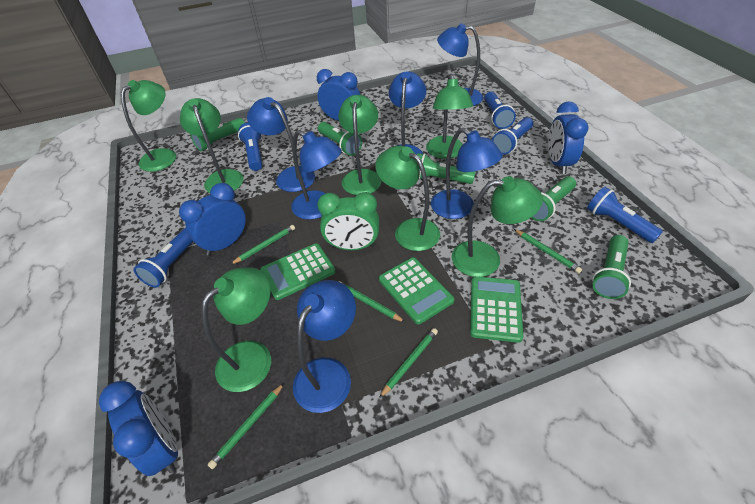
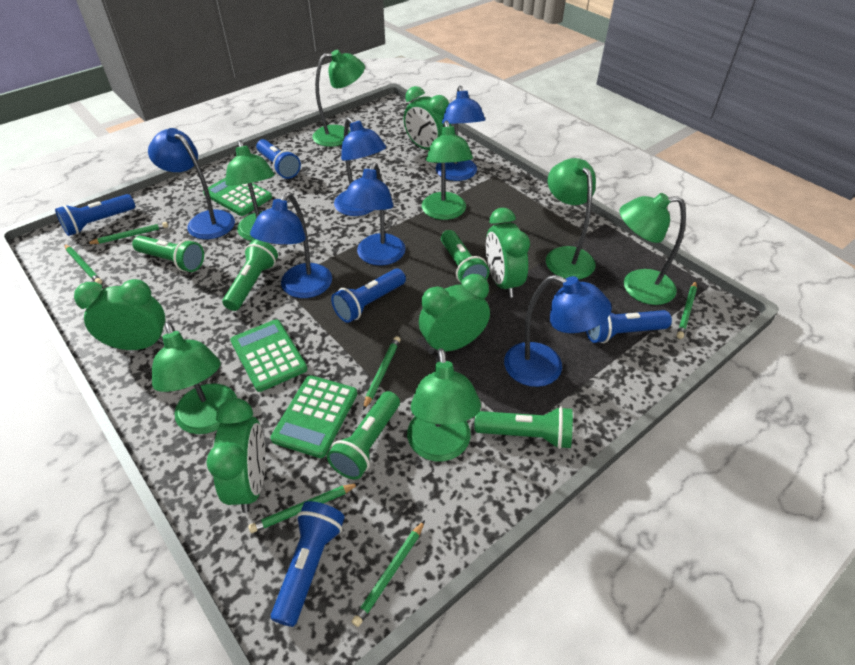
blue clock: [99,381,178,476] [179,183,246,256] [317,69,360,121] [548,101,589,174] = 4 -> none = 0
green clock: [317,192,379,250] = 1 -> [74,279,165,350] [207,398,265,513] [404,86,451,150] [419,274,490,354] [486,208,530,298] = 5
green pencil: [208,383,284,469] [230,225,295,265] [338,281,405,322] [379,328,438,398] [514,229,582,273] = 5 -> [64,244,102,284] [87,222,168,244] [249,483,360,533] [352,520,425,627] [363,336,400,410] [677,281,697,339] = 6

